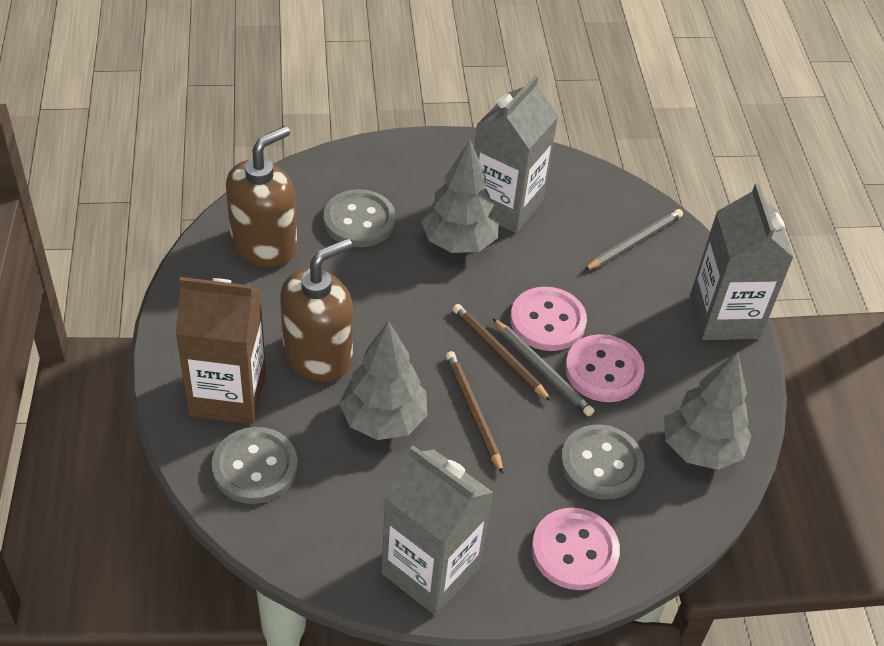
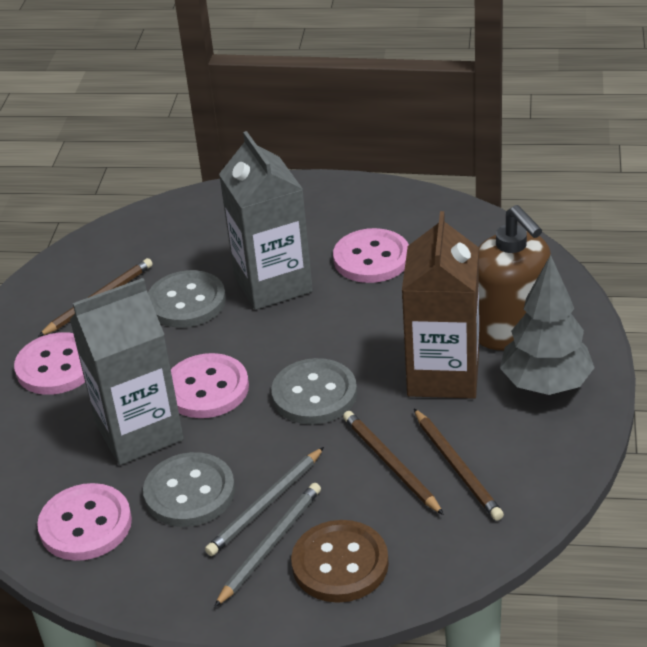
brown button: none = 0 -> [291,520,389,603] = 1
brown pencil: [446,351,503,474] [453,304,551,401] = 2 -> [38,258,153,337] [343,411,444,515] [414,409,504,521] = 3
brown soap dispenser: [226,126,297,267] [280,238,353,382] = 2 -> [479,205,551,350] = 1
grey carton: [381,446,493,615] [474,75,558,233] [690,183,794,340] = 3 -> [70,278,184,465] [219,131,313,310] = 2
grey tree: [339,321,427,440] [421,140,499,253] [664,352,751,470] = 3 -> [500,255,595,395] = 1
pink button: [510,287,587,351] [532,508,620,590] [565,334,645,402] = 3 -> [14,332,85,395] [37,483,132,561] [171,353,249,418] [333,228,409,283] = 4

